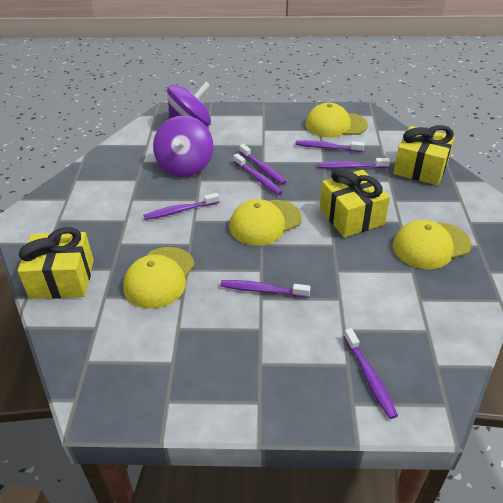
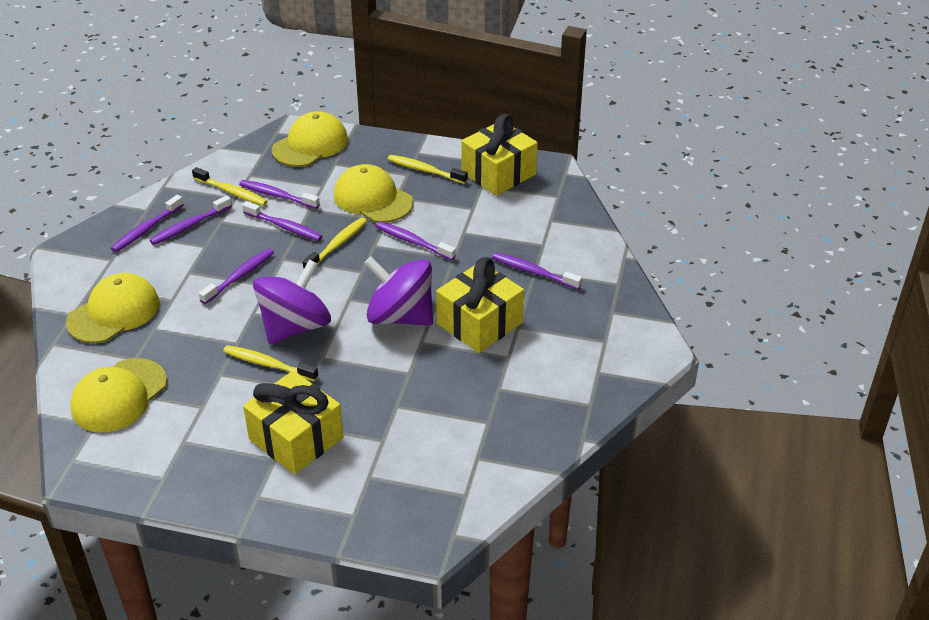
yellow toothbrush: none = 0 -> [192,167,268,206] [223,345,318,381] [302,217,367,269] [387,155,468,184] = 4

